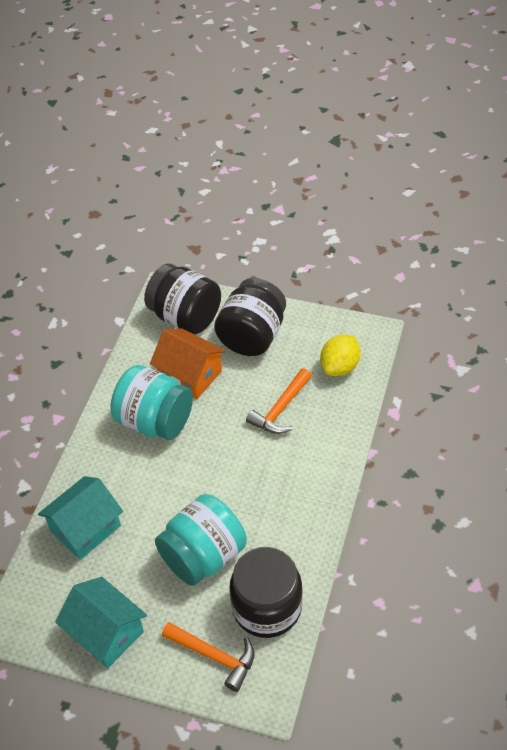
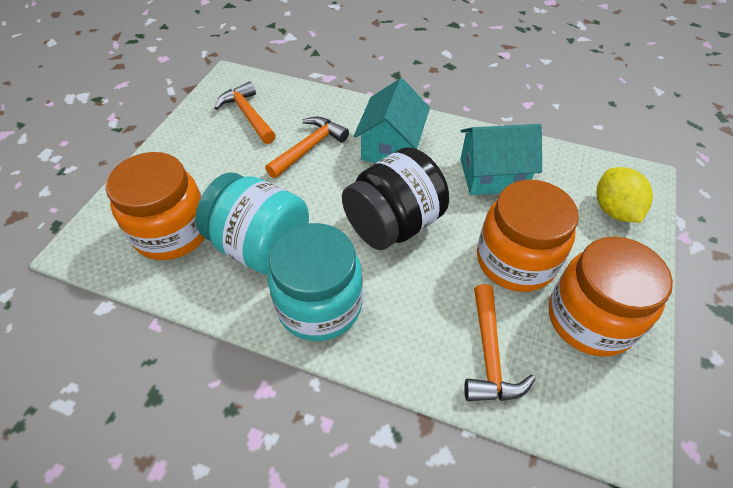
black jar: [144,264,221,335] [214,278,286,356] [229,547,303,638] = 3 -> [342,147,449,250] = 1
orange hammer: [162,622,255,692] [246,368,312,434] = 2 -> [214,81,276,144] [265,116,349,178] [464,284,535,401] = 3
orange house: [150,328,226,399] = 1 -> none = 0
orange jar: none = 0 -> [106,152,205,260] [477,180,579,292] [549,237,673,356] = 3

